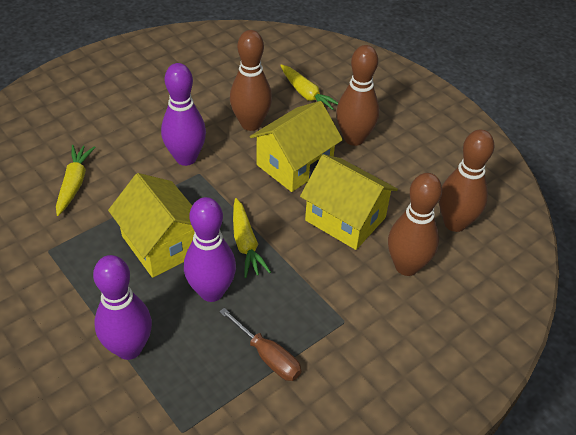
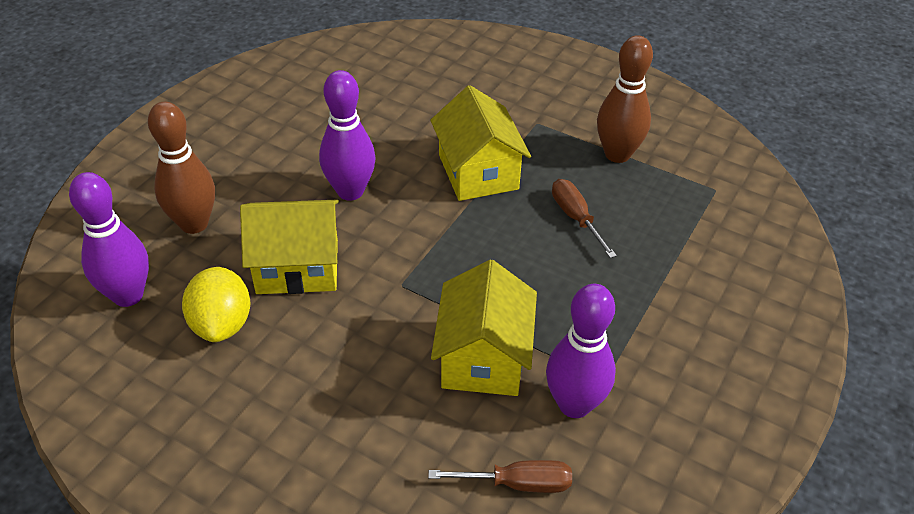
brown bowling pin: [230,30,272,131] [336,45,379,146] [388,173,442,276] [439,130,494,232] = 4 -> [148,102,215,234] [597,35,653,163] = 2
brown screwdriver: [219,308,301,381] = 1 -> [428,460,572,493] [552,179,617,258] = 2
yellow carrot: [56,145,95,216] [233,198,271,278] [280,65,338,110] = 3 -> none = 0
yellow lemon: none = 0 -> [182,267,250,342] = 1

